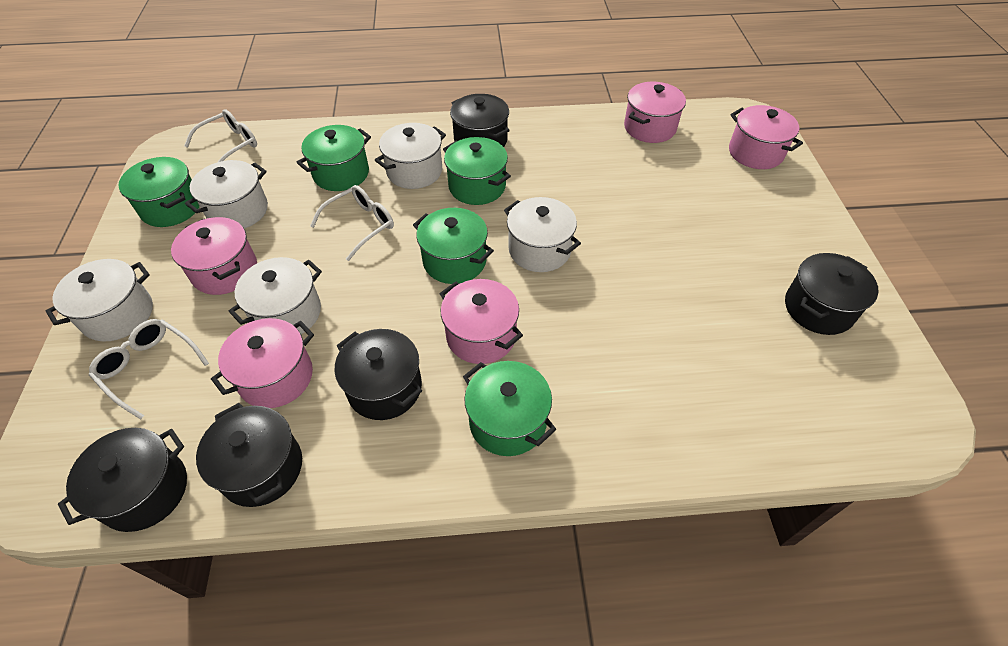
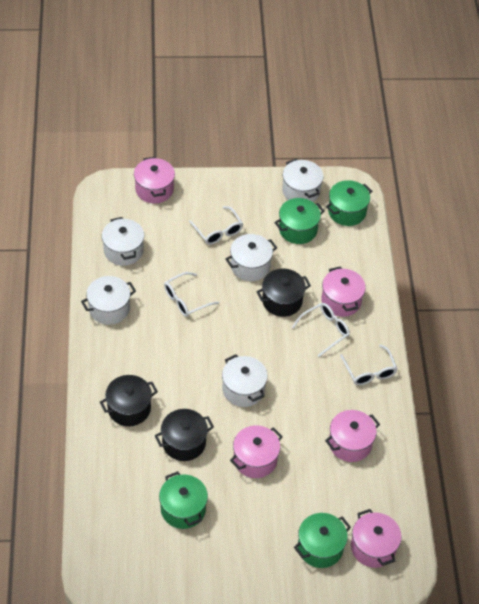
black pot: [58,428,187,532] [196,403,302,507] [335,329,422,420] [450,94,510,147] [785,253,879,335] = 5 -> [100,375,158,426] [155,409,214,461] [256,269,311,317] = 3
green pot: [119,157,200,227] [296,125,371,191] [413,208,494,284] [443,137,511,205] [463,361,556,456] = 5 -> [159,471,208,529] [274,198,324,244] [294,513,351,568] [326,180,372,226] = 4
white glasses: [89,319,209,419] [184,109,257,162] [310,185,394,261] = 3 -> [164,272,219,317] [189,206,243,245] [292,303,350,357] [340,344,397,385] = 4

